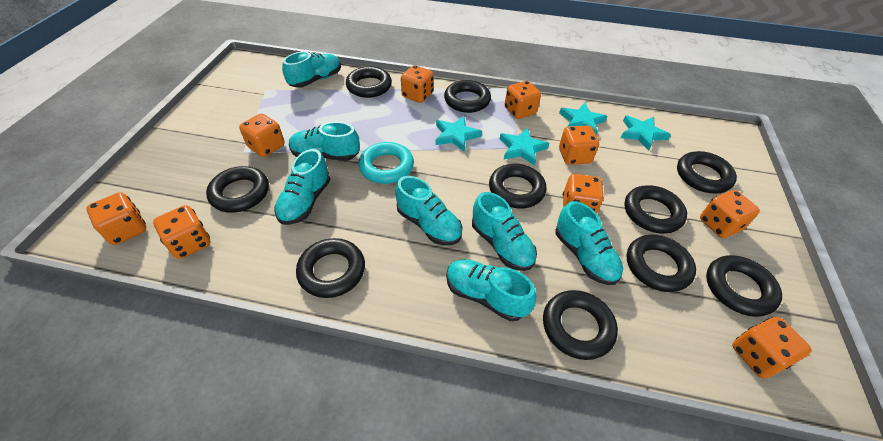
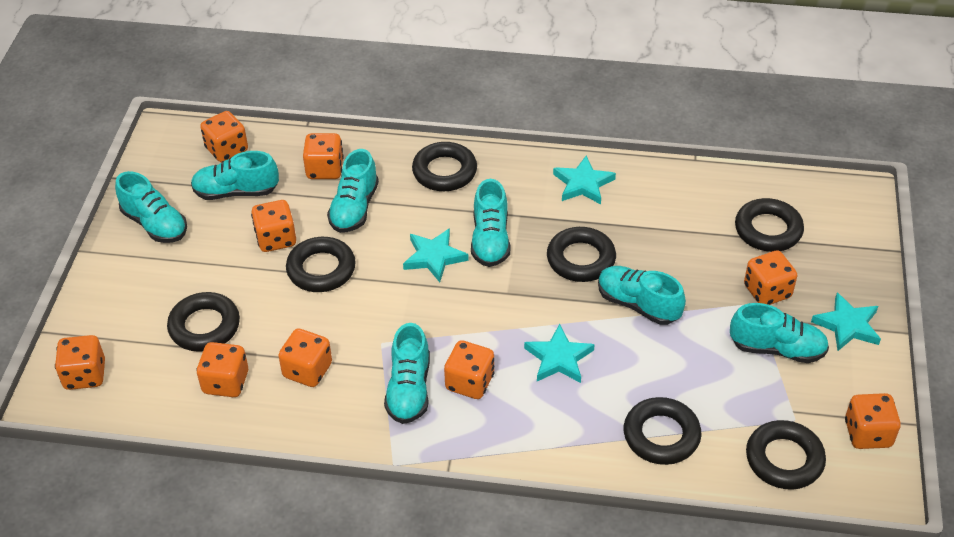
black ring: [206,166,269,213] [296,238,365,298] [346,66,392,98] [444,80,491,113] [489,164,546,208] [543,290,618,360] [624,185,687,234] [627,235,696,292] [677,151,737,194] [706,255,782,317] = 10 -> [167,292,240,352] [286,237,356,292] [412,142,477,191] [547,227,616,282] [624,397,702,465] [735,198,804,252] [746,420,826,489] = 7
turquoise ring: [358,142,414,184] = 1 -> none = 0

